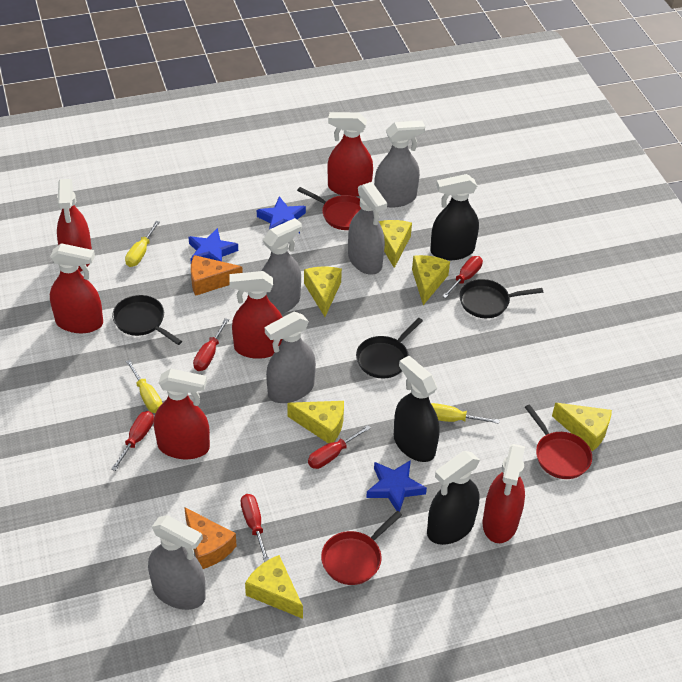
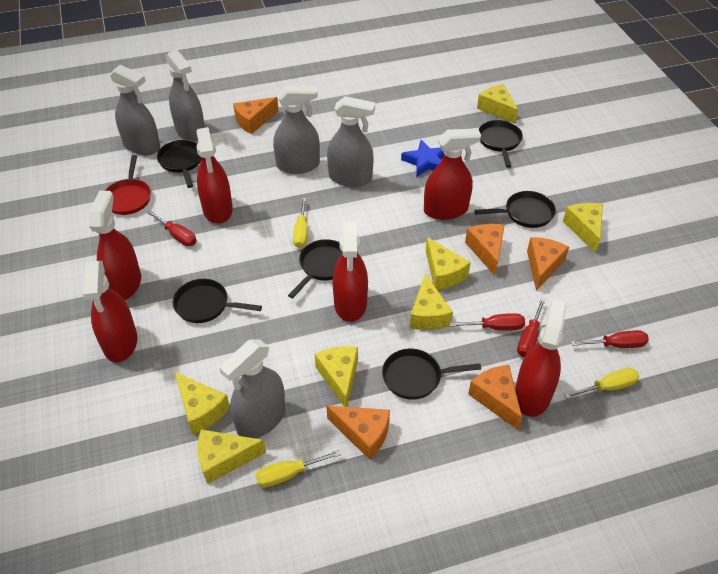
black pan: [112,295,182,345] [356,317,423,378] [459,279,543,318] = 3 -> [157,140,202,188] [173,279,262,323] [288,239,343,298] [382,349,481,400] [475,191,556,228] [478,120,523,168] = 6
black spray bottle: [394,356,440,462] [427,451,480,545] [430,174,479,260] = 3 -> none = 0
blue star: [188,228,238,262] [257,197,306,233] [366,460,427,512] = 3 -> [401,140,444,177] = 1
orange cheese: [184,507,237,569] [191,255,243,296] = 2 -> [233,97,279,134] [326,406,390,460] [465,224,505,276] [468,365,522,430] [527,237,569,291] = 5
red pan: [297,187,361,230] [321,511,402,585] [525,404,592,479] = 3 -> [105,155,151,215] = 1
red screwdriver: [111,411,154,471] [193,318,229,371] [241,494,269,562] [308,425,371,469] [442,256,483,298] = 5 -> [147,210,197,246] [449,313,525,331] [517,298,545,357] [571,330,649,348] = 4
yellow cheese: [245,555,303,619] [288,401,344,443] [304,266,342,317] [379,220,412,268] [412,255,450,305] [552,403,612,451] = 6 -> [175,372,230,435] [198,429,266,484] [315,346,358,407] [410,273,453,330] [426,237,471,290] [477,84,518,124] [563,203,603,254] = 7

